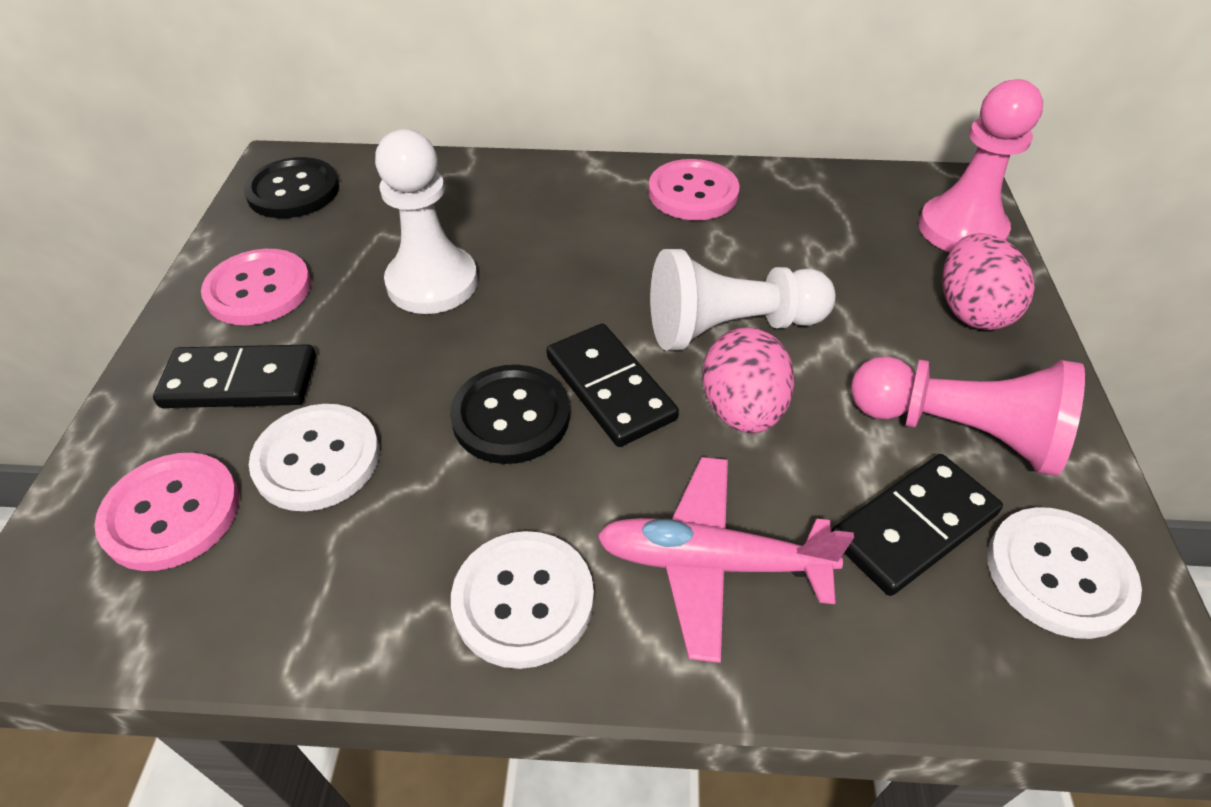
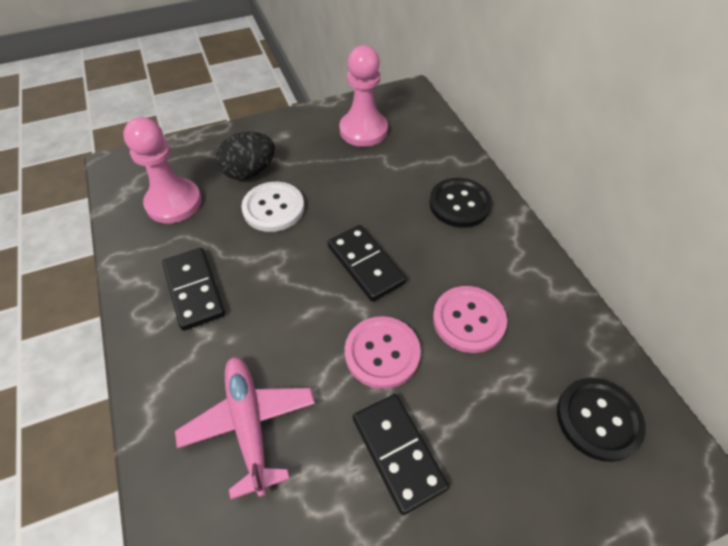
black egg: none = 0 -> [216,132,275,180] = 1
pink button: [94,453,239,571] [201,249,311,325] [648,159,740,220] = 3 -> [345,316,421,389] [433,286,507,353] = 2
pink egg: [702,327,795,433] [942,233,1035,330] = 2 -> none = 0
white button: [249,404,380,511] [451,531,594,669] [987,507,1142,639] = 3 -> [241,182,304,232] = 1
white pawn: [375,129,478,314] [650,249,836,351] = 2 -> none = 0

